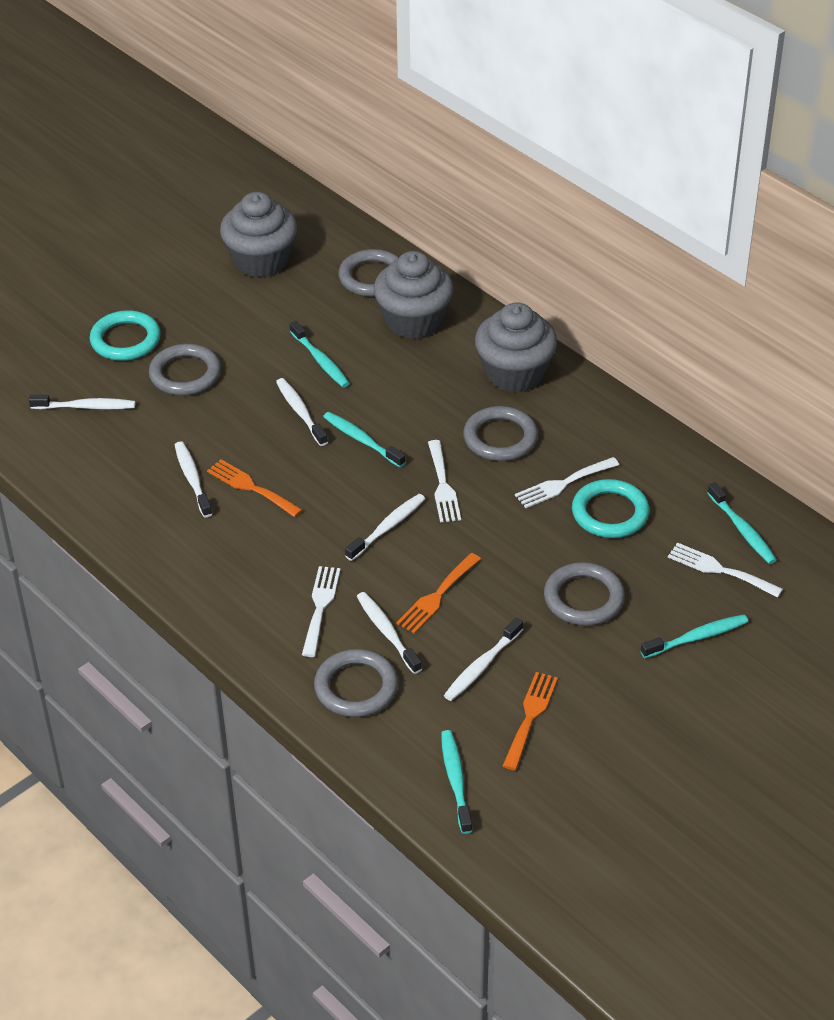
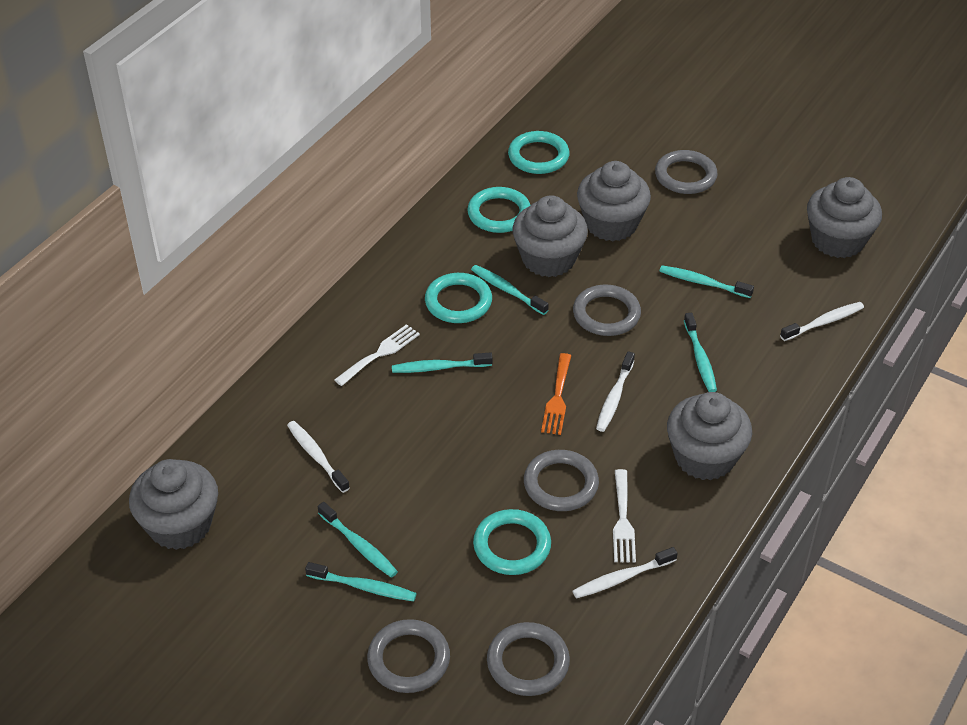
grey cupcake: [220,192,297,278] [374,251,453,339] [475,302,557,392] = 3 -> [129,459,218,550] [512,195,588,277] [577,161,651,241] [667,392,752,480] [807,177,882,258] = 5
orange fork: [207,459,302,517] [396,553,481,634] [503,672,558,770] = 3 -> [541,353,571,435] = 1
turquoise ring: [90,310,161,361] [572,479,650,538] = 2 -> [425,273,492,323] [467,187,530,233] [473,509,551,575] [508,131,569,174] = 4
turquoise toothbrush: [290,321,350,388] [323,412,406,467] [441,730,472,834] [641,614,749,658] [707,482,777,564] = 5 -> [305,562,417,601] [318,502,398,578] [392,352,493,373] [471,265,549,315] [660,265,754,298] [684,313,717,392] = 6
white fork: [302,566,341,657] [428,440,461,523] [515,457,619,508] [668,543,783,598] = 4 -> [334,324,420,386] [613,469,636,563] = 2
white toothbrush: [29,395,135,410] [175,441,212,517] [276,378,328,446] [345,494,425,561] [357,592,422,674] [444,617,523,701] = 6 -> [287,421,350,493] [572,547,677,599] [596,351,635,432] [780,302,864,341] = 4

